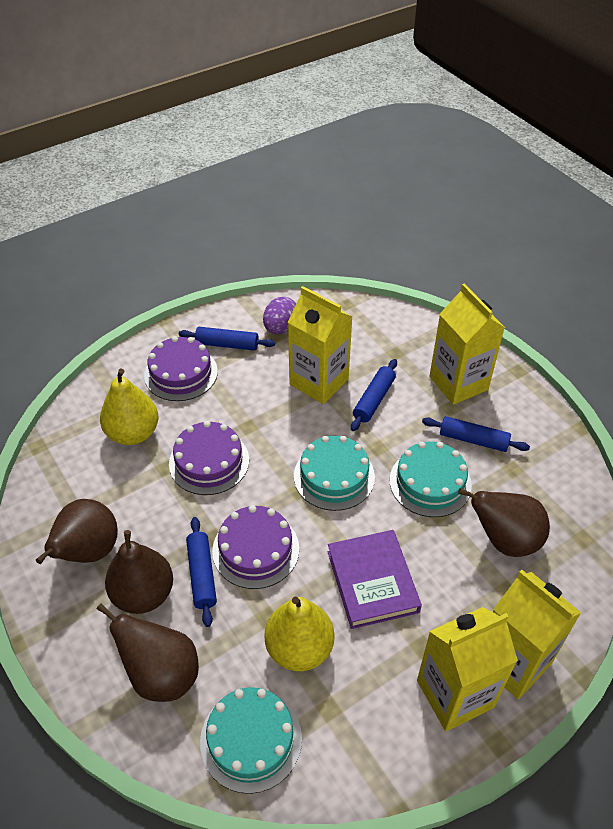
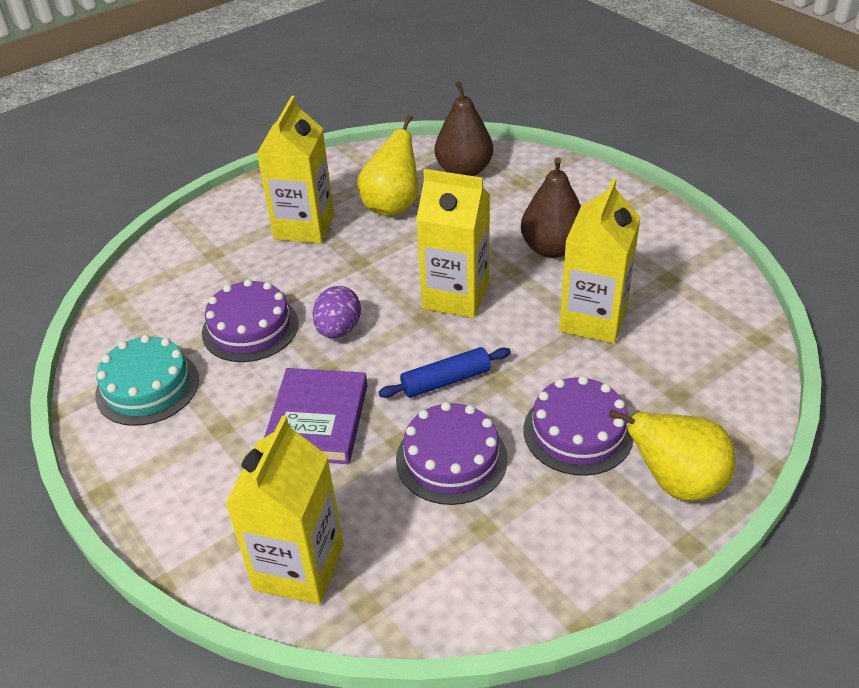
blue rolling pin: [179,327,275,351] [186,517,217,627] [351,359,397,431] [422,416,530,452] = 4 -> [378,347,511,398] = 1
brown pear: [36,499,118,564] [96,603,199,702] [105,530,173,614] [458,488,550,557] = 4 -> [435,81,493,176] [521,157,581,258] = 2
turquoise cake: [200,687,302,794] [294,436,375,511] [390,442,472,517] = 3 -> [95,335,199,426] = 1

